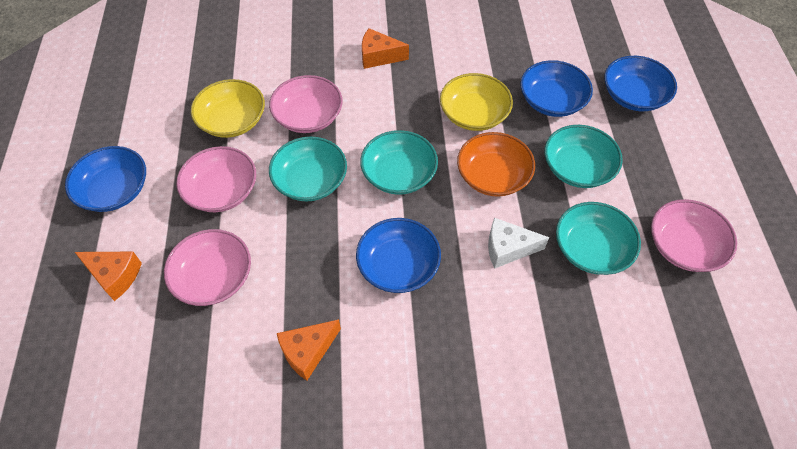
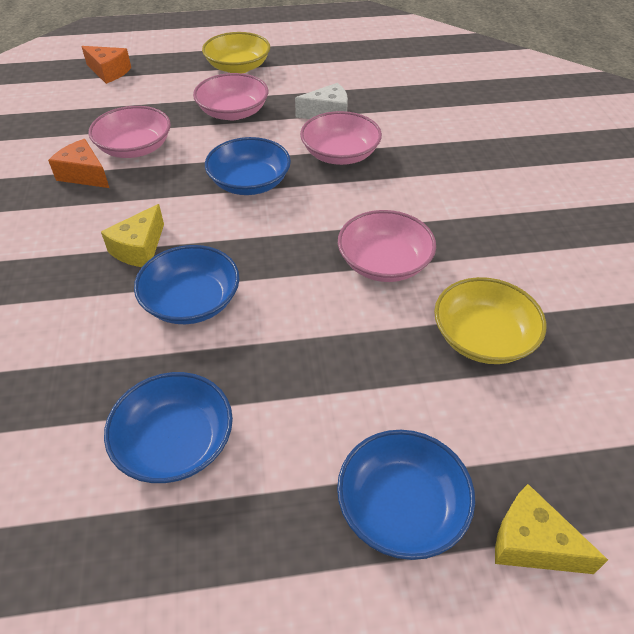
orange bowl: [457,132,535,197] = 1 -> none = 0
orange cheese: [75,252,142,301] [277,319,341,381] [362,28,409,69] = 3 -> [48,139,109,188] [81,46,131,84] = 2
turquoise bowl: [269,136,347,201] [360,130,438,195] [545,125,623,188] [556,202,641,275] = 4 -> none = 0
yellow cheese: none = 0 -> [101,204,164,267] [495,484,608,574] = 2

